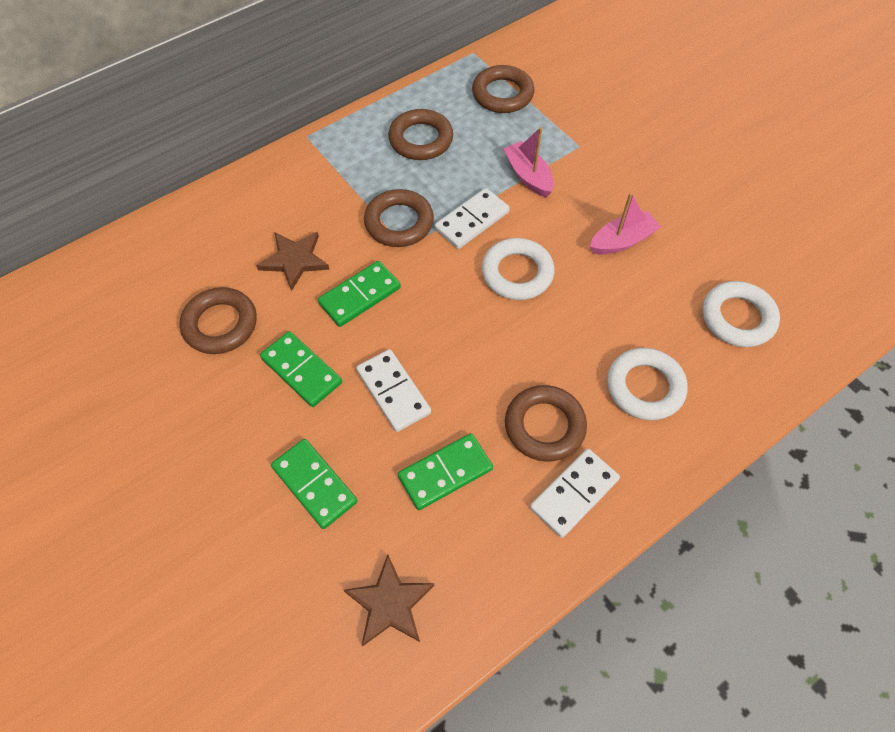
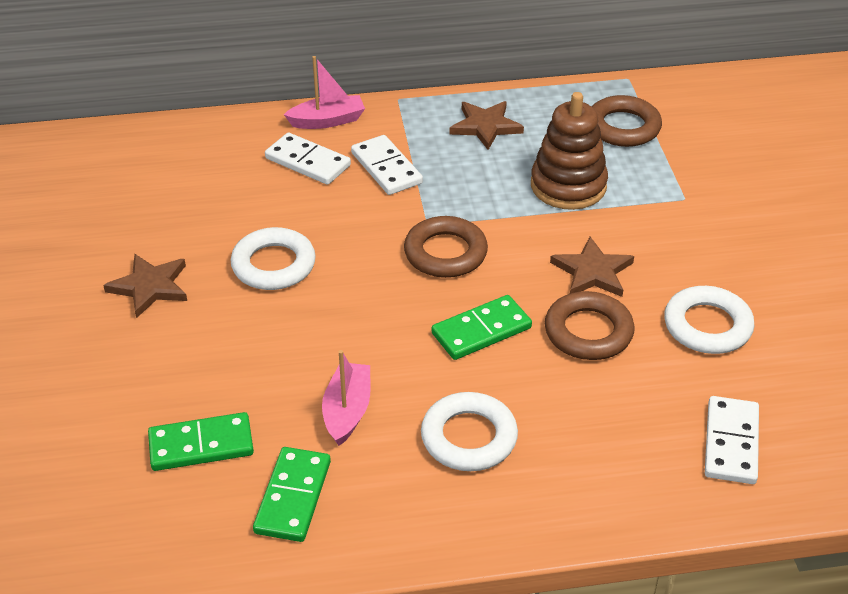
brown ring: [179,287,257,354] [364,189,434,247] [388,109,453,160] [472,65,534,113] [505,385,587,462] = 5 -> [404,216,488,278] [545,291,634,360] [592,95,662,147] = 3
brown stacking toy: none = 0 -> [531,92,608,210] = 1
brown star: [256,232,330,291] [344,554,434,646] = 2 -> [103,254,187,318] [449,101,524,150] [550,237,634,297] = 3
green domino: [260,331,342,407] [271,439,357,529] [318,261,401,327] [398,433,493,510] = 4 -> [148,412,254,471] [253,447,331,542] [432,295,532,360] = 3

